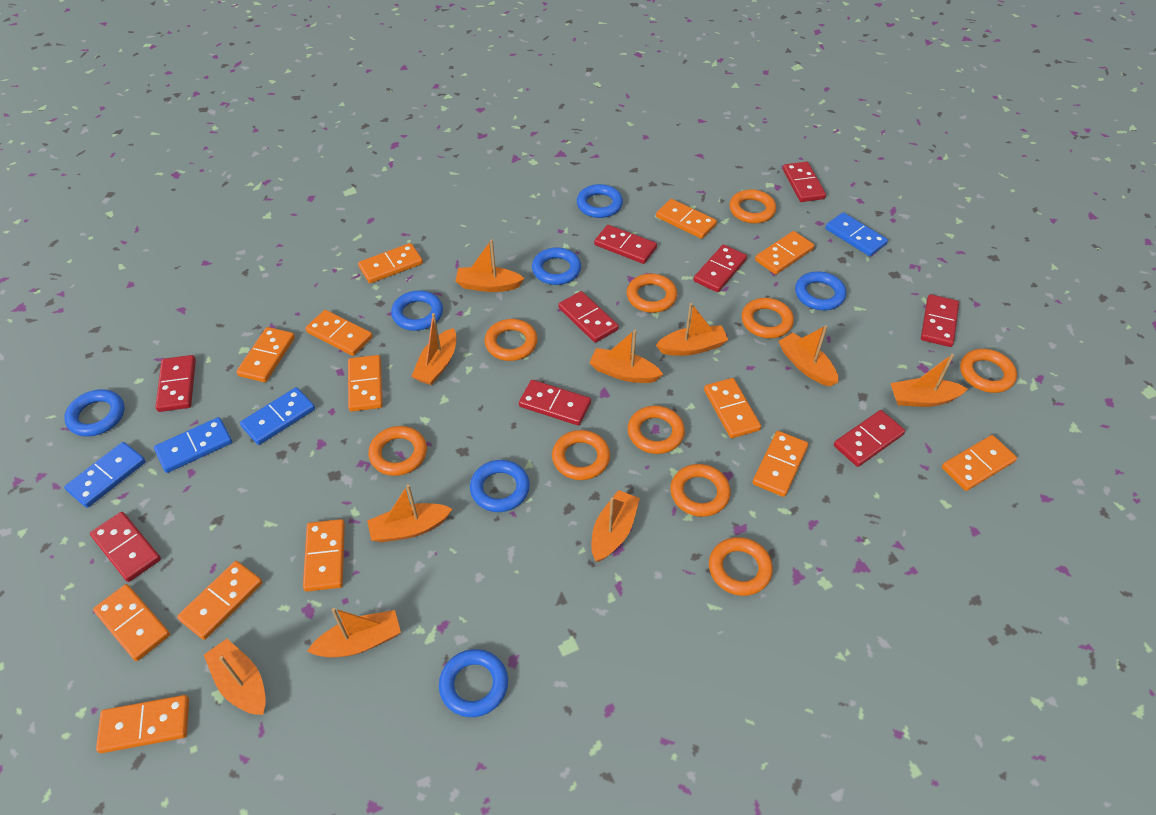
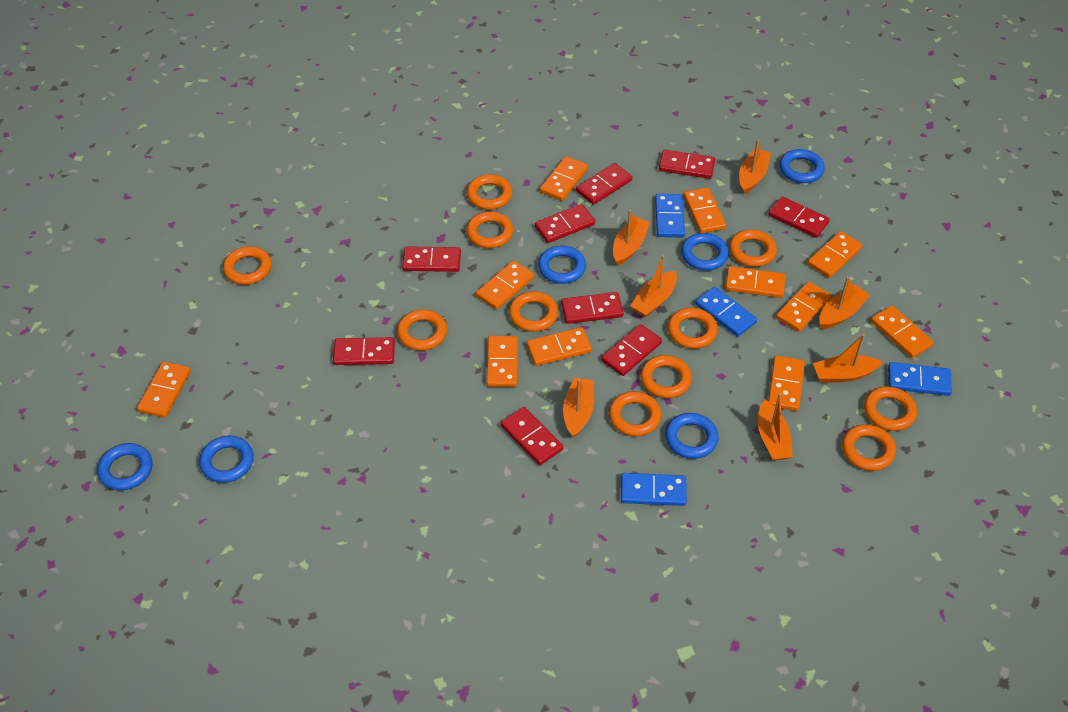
blue ring: [64,389,124,437] [391,290,443,331] [439,649,508,717] [470,460,530,512] [532,247,581,285] [577,184,623,218] [795,271,846,310] = 7 -> [97,443,153,490] [199,436,254,483] [538,245,586,284] [665,413,719,459] [681,233,729,271] [779,149,825,183] = 6
orange boat: [204,639,266,715] [307,608,401,657] [367,484,452,542] [411,313,456,385] [455,239,525,292] [589,329,663,383] [591,490,640,562] [656,303,728,356] [778,325,838,386] [890,354,968,407] = 10 -> [563,377,594,438] [613,210,650,265] [630,255,677,317] [739,139,771,194] [758,393,793,461] [813,334,882,383] [819,277,870,329] = 7
orange domino: [93,584,170,661] [96,695,189,753] [177,561,263,640] [236,327,295,382] [303,519,345,592] [305,310,373,356] [348,355,383,412] [358,243,423,283] [656,199,717,239] [704,378,761,438] [752,431,808,497] [755,231,814,274] [942,435,1017,491] = 13 -> [137,361,191,418] [476,260,534,310] [487,336,518,387] [527,327,592,366] [540,156,588,201] [683,187,726,233] [725,266,786,298] [768,356,805,411] [776,282,832,332] [807,231,863,278] [871,305,934,358] = 11
orange ring: [368,426,427,476] [485,319,538,361] [552,430,610,480] [627,274,677,313] [628,406,685,454] [670,464,731,517] [709,537,773,596] [729,189,776,224] [742,298,794,338] [960,349,1017,393] = 10 -> [223,246,271,285] [397,309,447,351] [466,211,513,248] [467,174,512,210] [509,291,558,332] [609,391,661,436] [640,355,692,398] [668,308,718,349] [729,229,777,267] [842,424,896,471] [864,386,917,431] = 11

